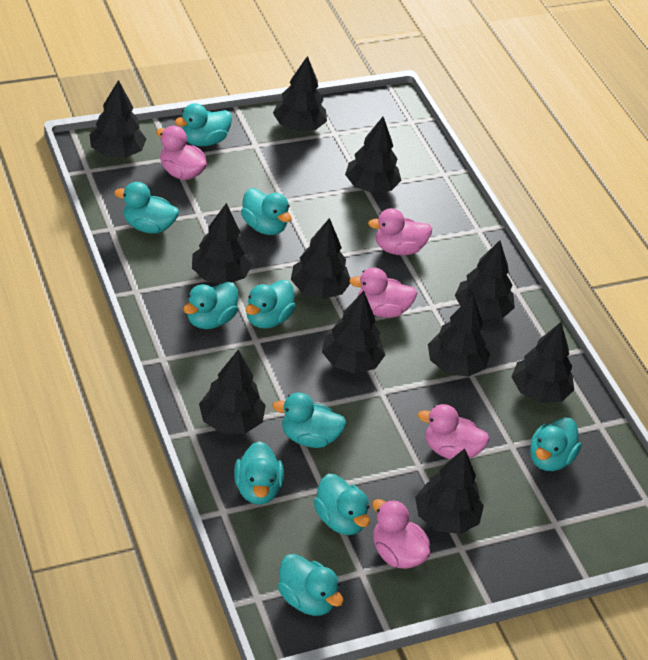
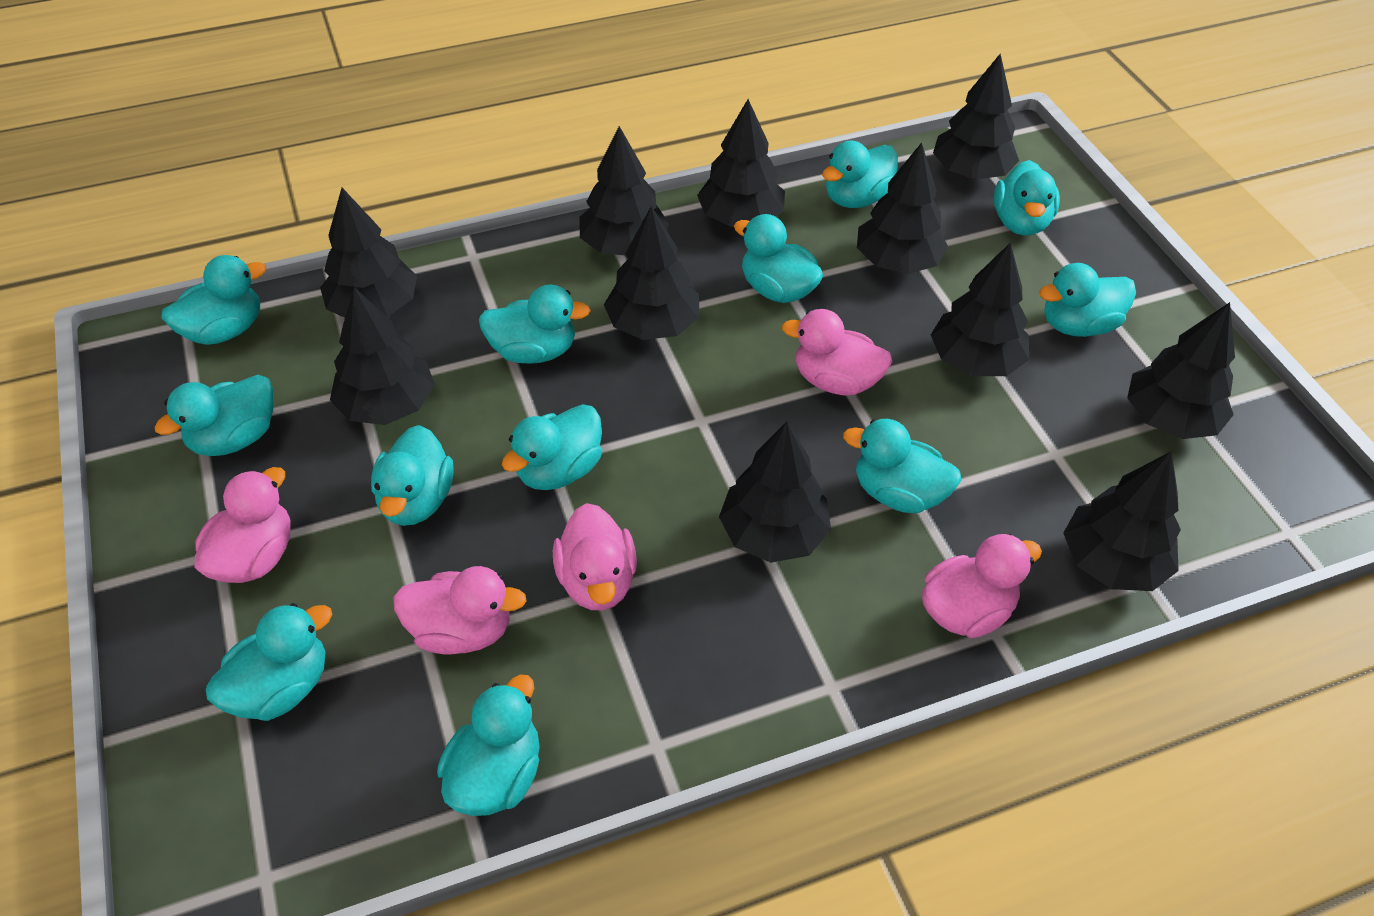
turquoise duck: [114,182,179,234] [175,103,232,146] [183,282,238,329] [234,441,284,505] [241,188,292,235] [246,280,296,329] [272,393,347,448] [278,554,343,616] [314,474,370,535] [530,417,581,471] = 10 -> [154,375,273,456] [161,255,266,345] [206,603,332,721] [371,425,454,526] [437,675,540,816] [479,285,591,364] [502,404,602,490] [734,214,824,303] [822,141,898,208] [843,419,961,513] [994,160,1060,236] [1039,263,1136,337] = 12

